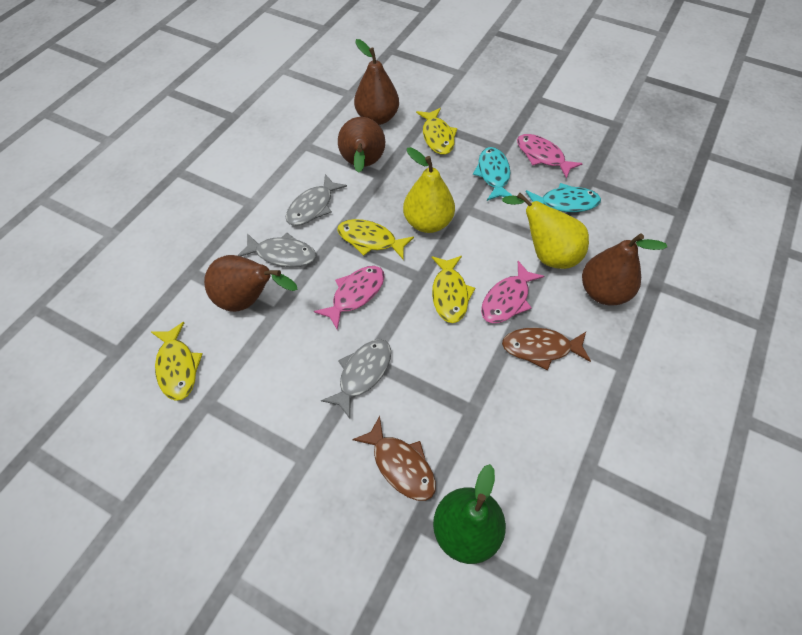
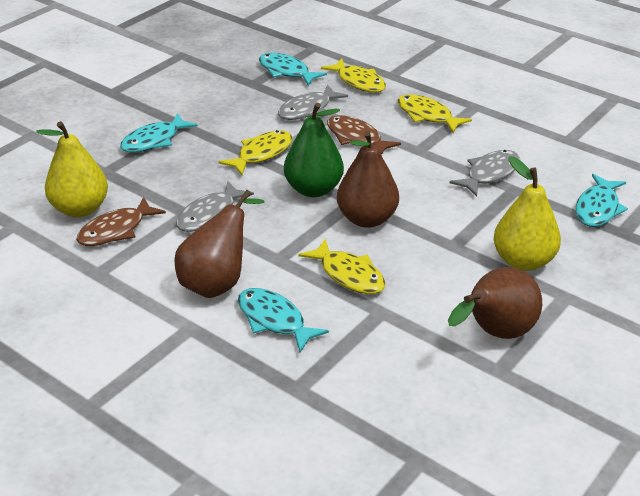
brown pear: [204,255,297,312] [338,117,385,173] [354,39,399,125] [582,233,667,305] = 4 -> [175,190,265,298] [337,131,399,228] [448,267,542,339] = 3
pink fish: [314,266,384,330] [481,261,544,323] [517,134,583,179] = 3 -> none = 0
turquoise fish: [473,147,512,201] [526,183,601,212] = 2 -> [120,113,198,152] [238,288,329,352] [259,53,327,86] [576,174,628,227] = 4

